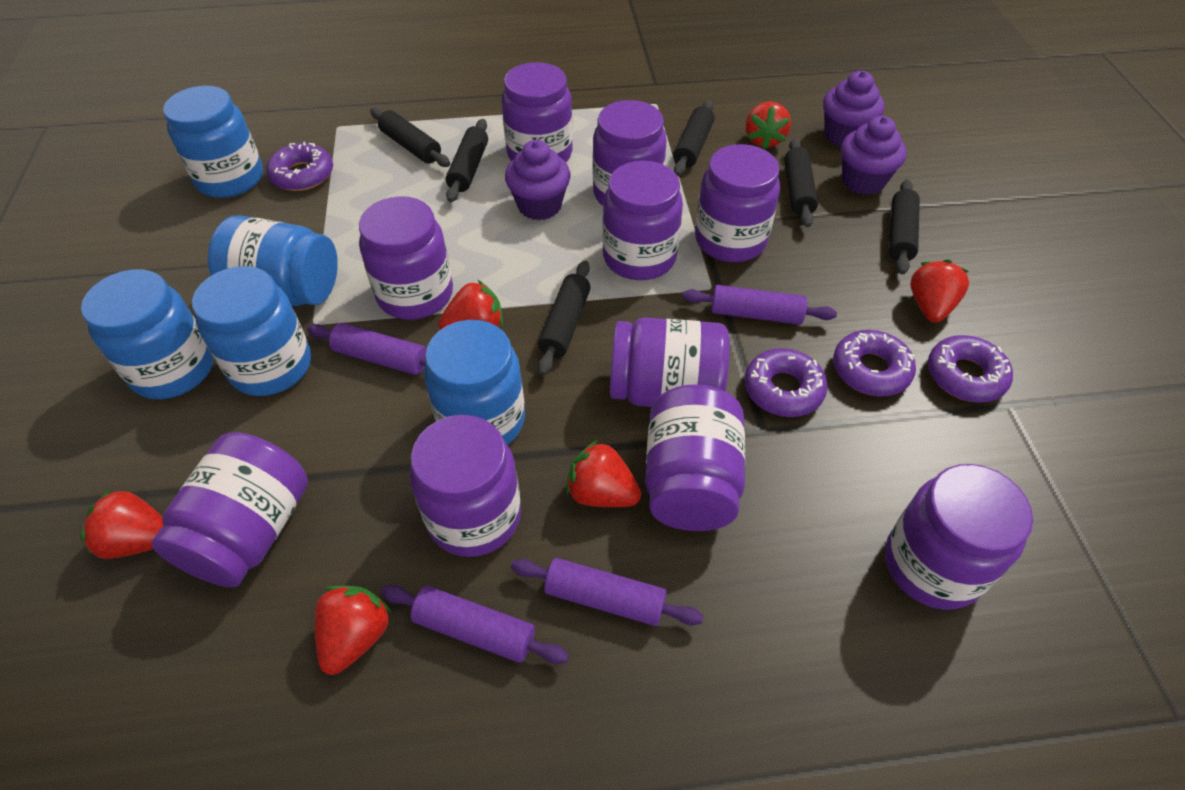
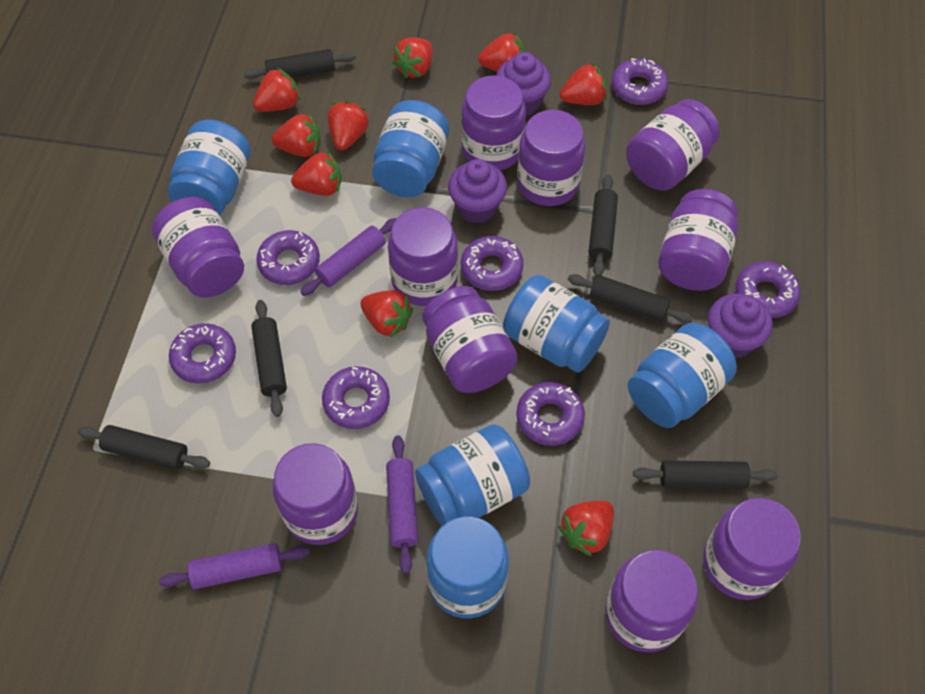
blue jar: [81,269,214,399] [163,86,263,198] [192,266,311,396] [208,216,338,306] [424,320,525,445] = 5 -> [168,120,251,215] [372,100,449,197] [415,424,530,526] [426,516,509,618] [503,275,610,373] [628,323,737,428] = 6
purple donut: [266,142,333,191] [745,348,827,417] [833,330,916,396] [928,335,1013,403] = 4 -> [169,323,236,383] [257,230,320,285] [322,366,390,429] [461,236,524,291] [516,382,585,446] [612,58,668,105] [735,261,801,318] = 7
purple rolling pin: [307,323,426,375] [381,585,569,664] [511,558,703,626] [682,285,837,325] = 4 -> [159,543,310,589] [301,218,397,296] [386,436,418,574] = 3
red strawberry: [80,489,163,559] [315,585,392,675] [438,280,503,330] [566,440,641,507] [746,102,791,150] [910,259,969,323] = 6 -> [253,68,300,112] [272,114,320,157] [291,152,341,196] [328,101,369,150] [360,290,413,338] [392,37,433,78] [478,33,525,72] [558,501,614,557] [560,63,607,105] = 9

